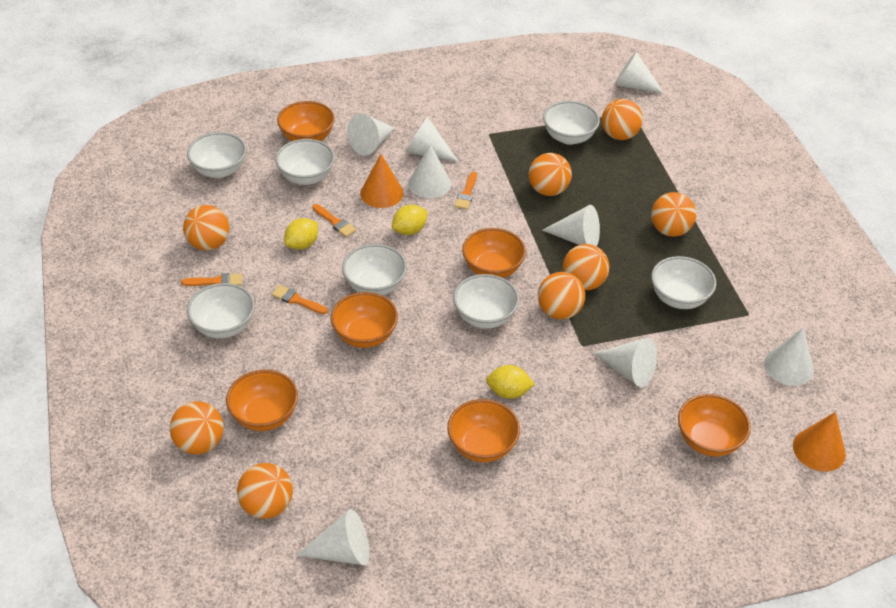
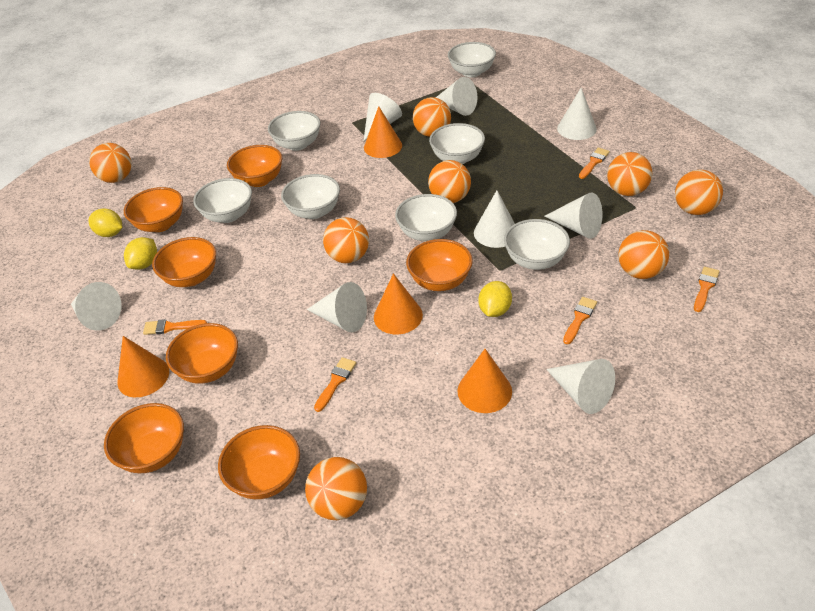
orange bowl: [226,370,298,431] [277,101,335,141] [331,292,398,348] [447,399,520,462] [462,228,526,278] [678,394,751,457] = 6 -> [104,403,184,473] [124,187,183,232] [152,237,216,287] [166,323,238,384] [218,425,300,499] [227,145,282,187] [406,239,473,291] = 7
orange brush: [181,273,242,286] [271,285,328,314] [313,204,356,237] [454,172,477,210] = 4 -> [143,319,207,335] [314,357,356,412] [563,297,597,344] [579,148,610,179] [694,267,720,312] = 5
orange cone: [360,154,404,208] [793,412,846,472] = 2 -> [117,336,169,397] [364,106,402,158] [374,273,423,335] [458,349,512,413] = 4

